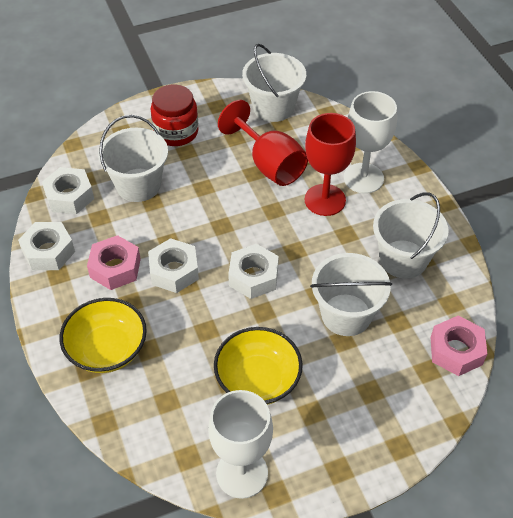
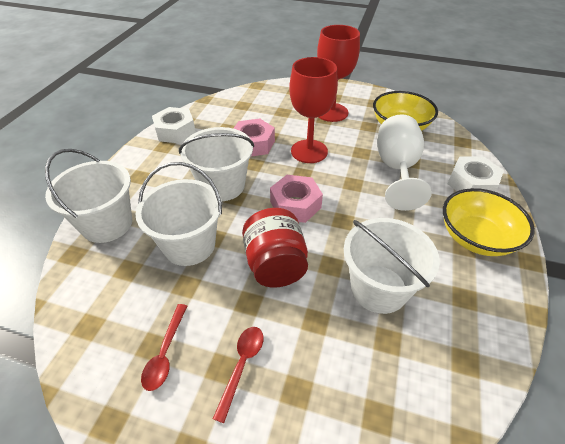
red spoon: none = 0 -> [141,304,187,391] [213,327,264,423] = 2
white goblet: [208,390,273,499] [344,91,397,193] = 2 -> [377,114,432,211] = 1
white nut: [18,222,75,270] [42,167,94,214] [148,238,199,293] [228,244,279,299] = 4 -> [152,107,196,143] [447,156,504,192] = 2

